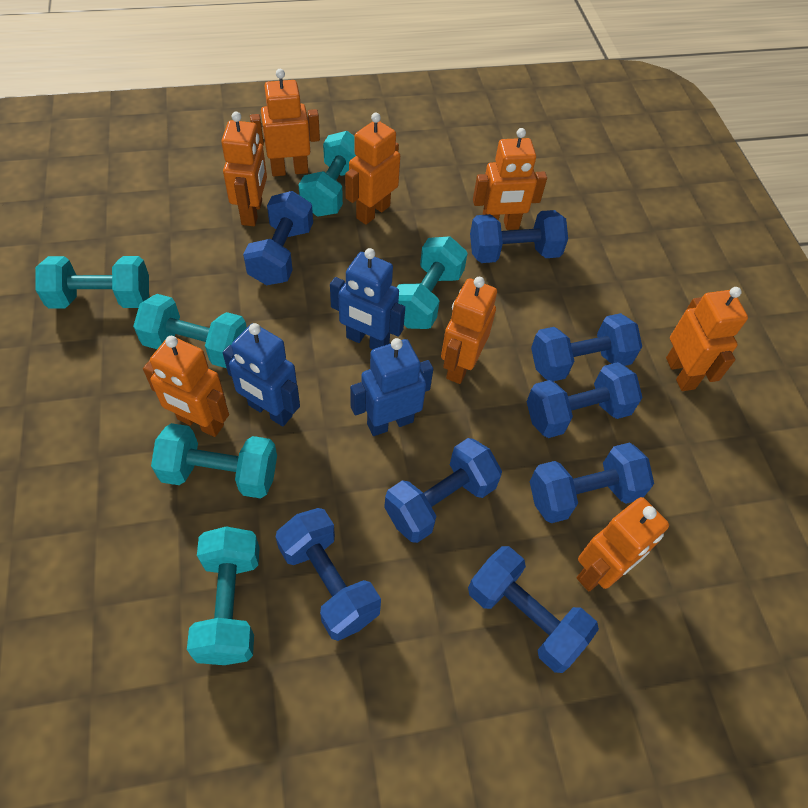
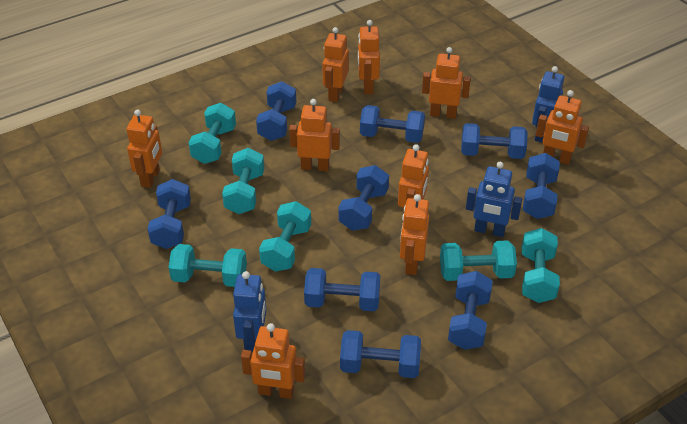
blue dumbbell: [243,191,313,285] [276,508,381,641] [384,438,502,543] [468,546,599,673] [470,210,568,263] [527,362,643,438] [530,443,654,523] [531,313,642,381] = 8 -> [148,179,191,249] [256,81,296,141] [304,268,380,311] [338,165,389,231] [340,330,421,378] [360,105,425,143] [448,271,493,350] [461,123,528,159] [523,153,560,219] = 9
orange robot: [143,336,229,437] [221,112,267,226] [250,69,320,176] [345,113,400,225] [441,277,497,384] [473,128,547,230] [577,497,669,592] [666,287,748,391] = 8 -> [126,109,162,188] [241,323,305,399] [289,99,340,171] [322,27,349,102] [358,20,380,94] [398,144,429,214] [400,194,429,275] [422,47,471,119] [536,90,589,165] = 9

